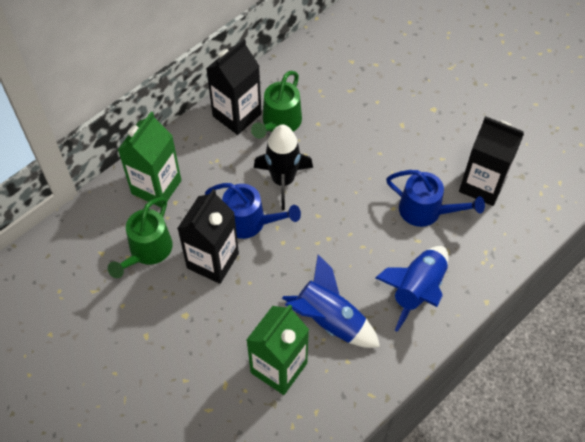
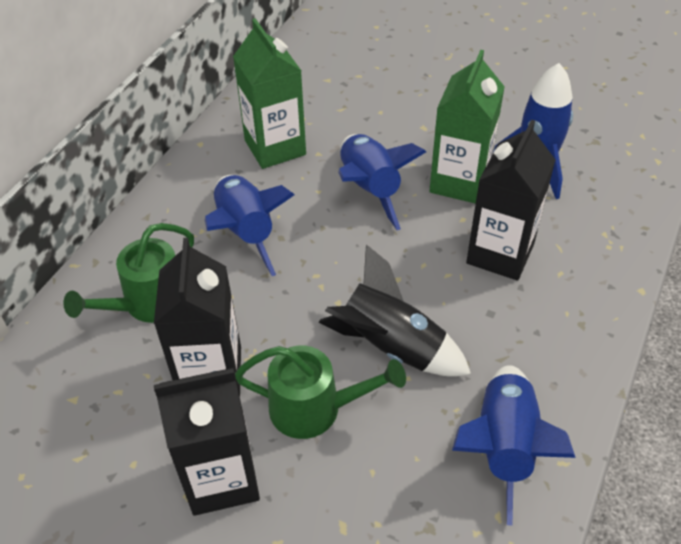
blue rocket: [282,255,380,348] [375,246,449,332] = 2 -> [205,175,295,276] [338,134,426,230] [452,365,576,526] [493,63,573,199] = 4
blue watering can: [205,183,301,239] [386,170,485,227] = 2 -> none = 0

